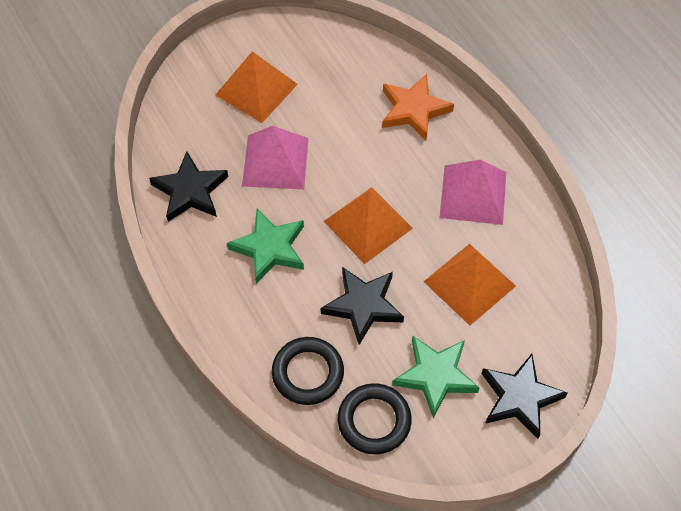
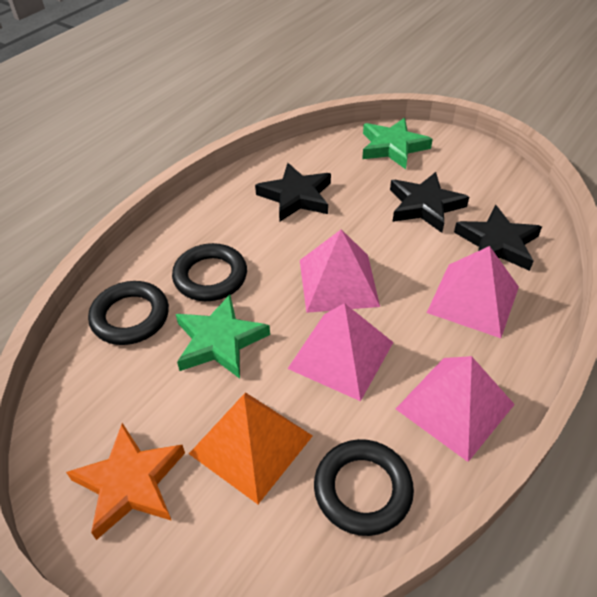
black ring: [272,337,344,405] [338,383,412,454] = 2 -> [88,281,169,345] [172,243,247,301] [314,439,414,536] = 3
orange pyramid: [215,51,298,123] [323,187,413,264] [423,244,516,326] = 3 -> [189,392,313,504] = 1
pink pyramid: [242,126,309,189] [440,159,506,225] = 2 -> [287,303,393,401] [300,229,380,313] [396,356,515,462] [427,246,519,338] = 4

